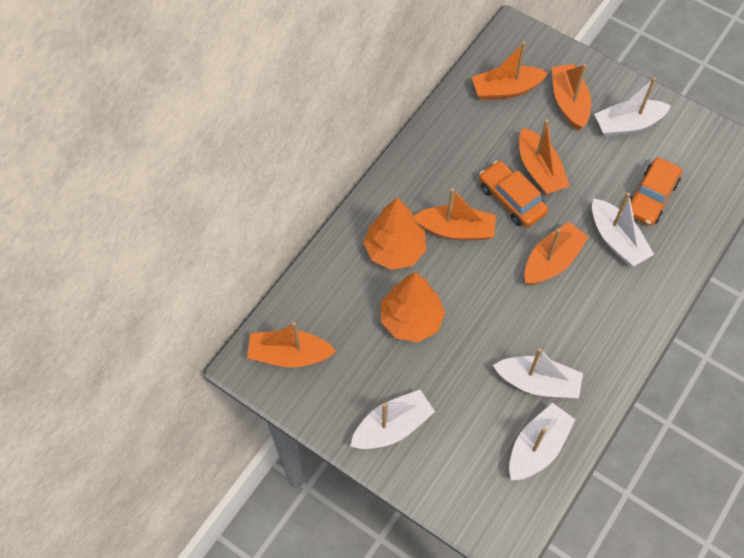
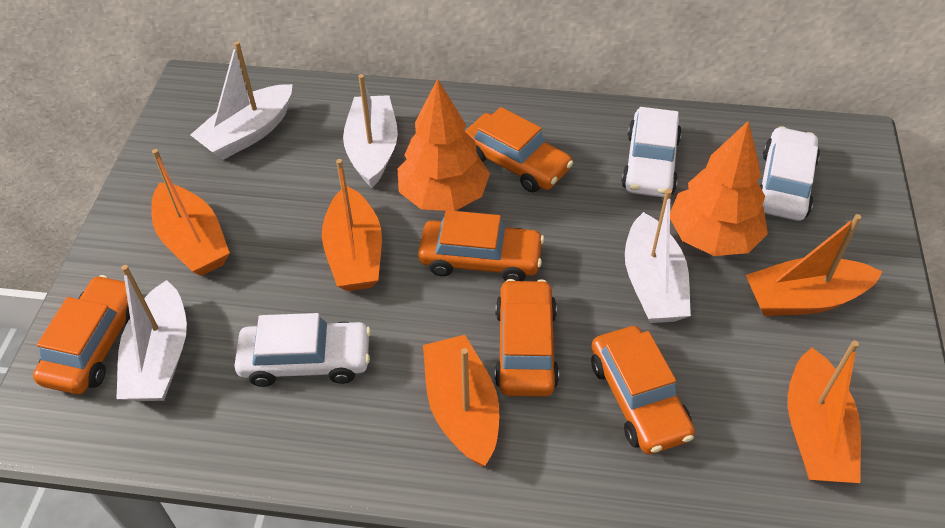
orange boat: [247,322,336,367] [414,188,496,240] [472,42,548,100] [519,119,570,195] [524,222,589,285] [552,64,591,130] = 6 -> [151,149,230,276] [322,159,382,291] [423,335,500,467] [746,214,882,316] [788,340,861,483] = 5
orange car: [479,161,548,227] [630,157,682,226] = 2 -> [33,275,130,394] [418,210,544,281] [465,107,573,192] [495,279,559,397] [591,326,695,454] = 5
white boat: [350,390,435,449] [493,348,583,398] [509,403,576,480] [592,192,654,266] [594,77,671,137] = 5 -> [116,265,187,401] [190,41,293,160] [343,74,398,188] [625,189,691,323] = 4
white car: none = 0 -> [235,313,371,387] [621,107,682,197] [760,126,820,221] = 3

